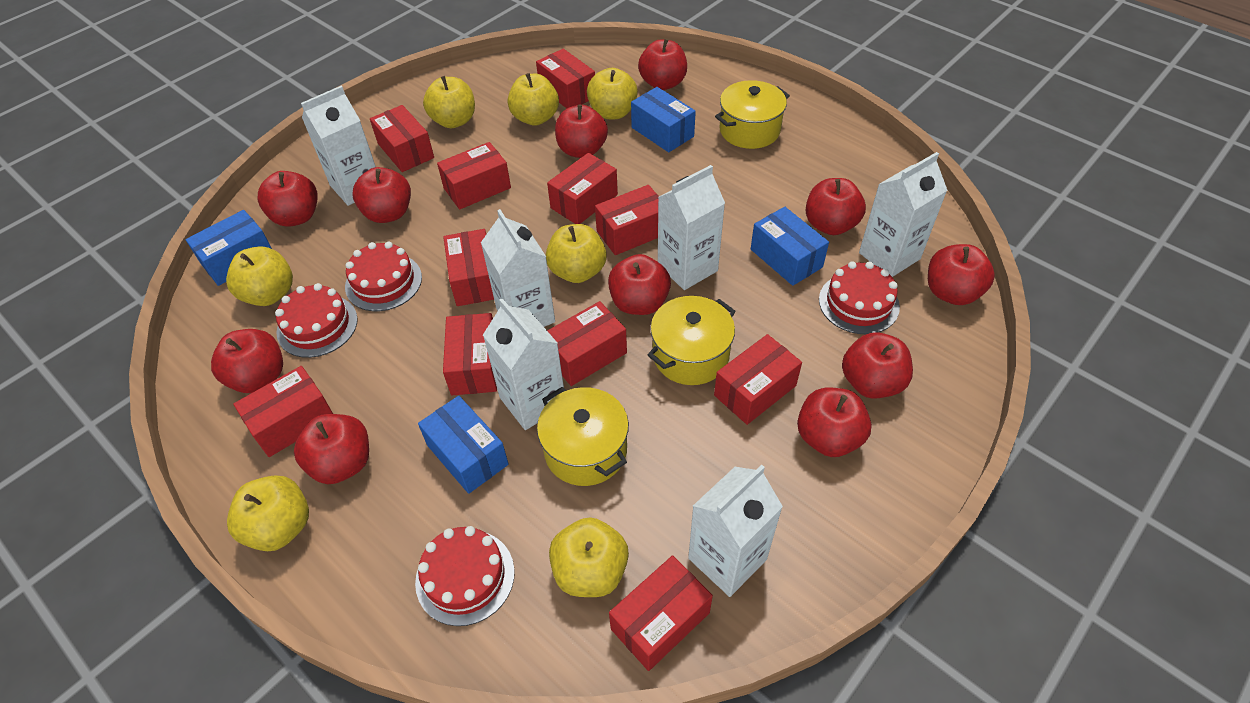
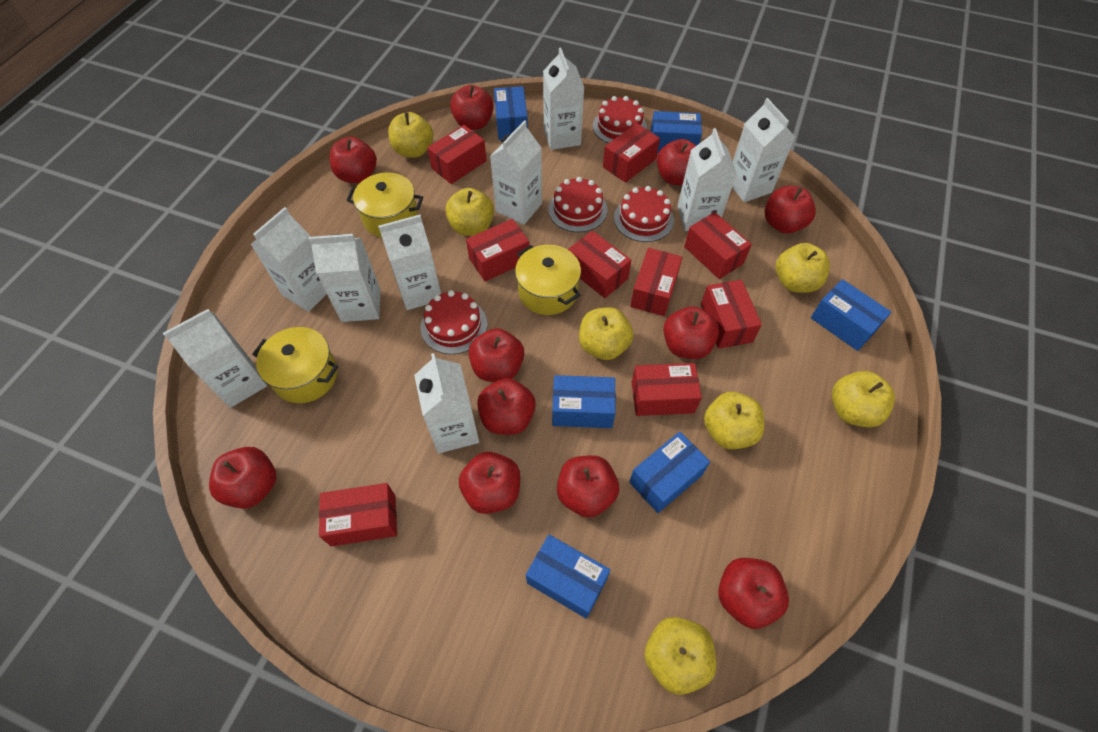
blue box: [185,210,272,286] [418,396,509,494] [631,87,696,152] [751,207,829,286] = 4 -> [494,86,528,140] [526,535,610,619] [552,375,616,428] [629,432,710,513] [650,111,702,153] [811,279,891,351] = 6
red box: [233,366,333,457] [370,105,434,172] [437,142,511,210] [443,229,494,306] [443,313,497,395] [536,49,595,108] [547,153,618,224] [547,301,627,386] [595,185,659,255] [609,555,713,671] [714,334,802,425] = 11 -> [319,483,397,547] [427,125,487,184] [466,219,530,282] [568,231,631,298] [603,123,660,183] [630,248,683,316] [632,363,702,416] [684,212,752,279] [701,280,762,349] = 9
white carton: [301,86,376,206] [481,209,555,327] [483,298,564,430] [658,165,725,290] [688,465,783,597] [859,152,948,277] = 6 -> [163,309,267,408] [251,207,327,312] [309,234,381,322] [378,215,441,310] [414,353,479,453] [490,120,542,225] [543,47,584,150] [678,128,737,231] [732,98,795,202] = 9

